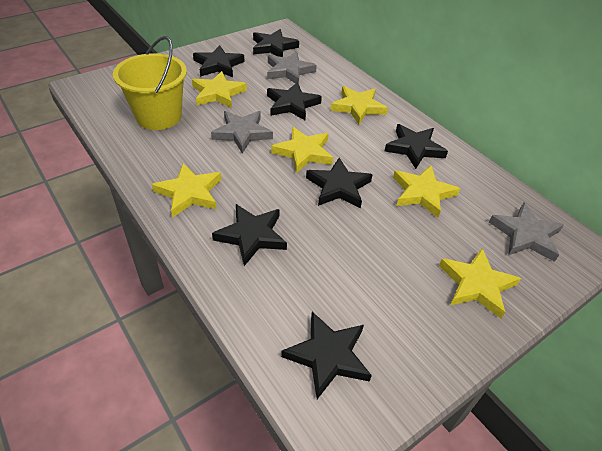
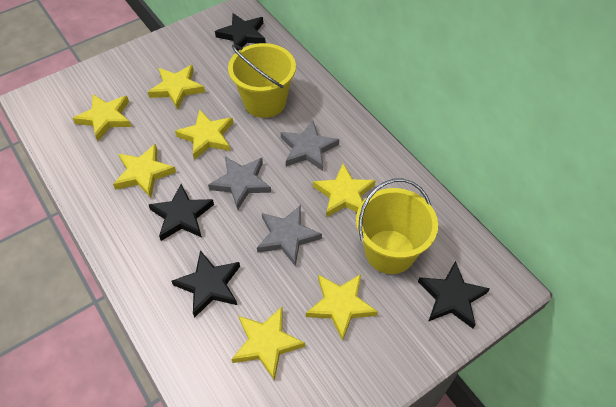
black star: [193,45,244,77] [212,204,287,266] [253,29,299,57] [267,82,322,120] [281,311,372,399] [306,158,373,208] [385,124,448,169] = 7 -> [149,184,214,241] [172,251,240,318] [215,13,266,51] [418,261,490,329] = 4
yellow bucket: [113,36,187,130] = 1 -> [228,43,296,118] [356,179,438,274] = 2
yellow star: [152,163,221,218] [192,71,247,108] [271,127,333,173] [331,86,388,124] [393,165,460,218] [439,248,521,318] = 6 -> [72,94,132,141] [113,144,176,198] [148,65,205,110] [175,109,233,160] [231,307,305,381] [306,274,378,341] [313,164,376,217] = 7

